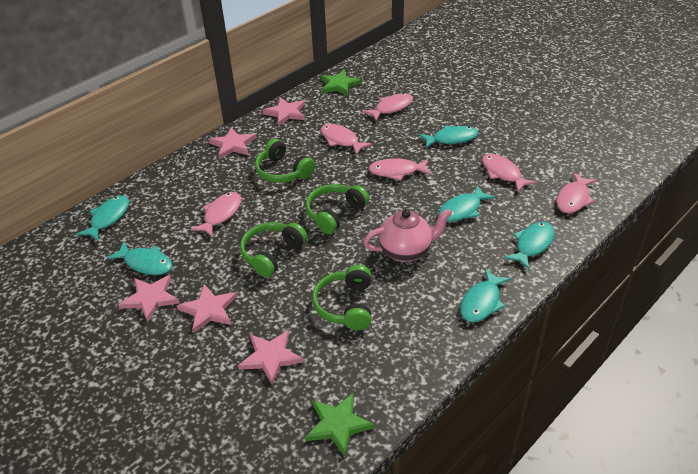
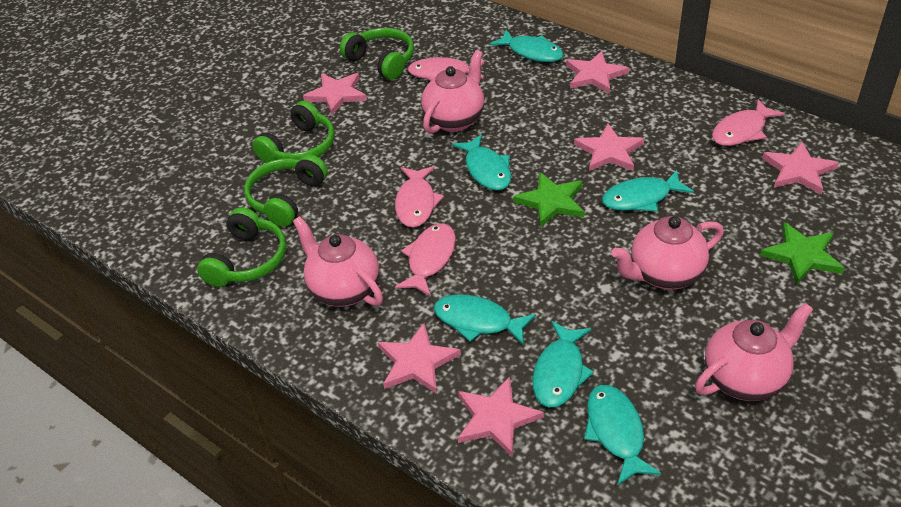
pink fish: [191,192,241,237] [320,124,372,155] [362,93,413,121] [369,159,431,181] [482,154,536,192] [556,172,597,213] = 6 -> [395,166,444,227] [395,224,456,296] [407,57,485,81] [712,99,785,146] = 4
pink star: [118,275,180,323] [177,284,237,333] [209,127,256,159] [238,330,303,385] [262,97,305,126] = 5 -> [303,73,367,115] [378,323,461,394] [458,376,544,457] [566,51,629,94] [574,124,644,171] [762,142,839,195] = 6
pink teapot: [363,209,452,262] = 1 -> [293,216,383,307] [421,50,484,134] [611,216,724,290] [695,303,813,401] = 4

